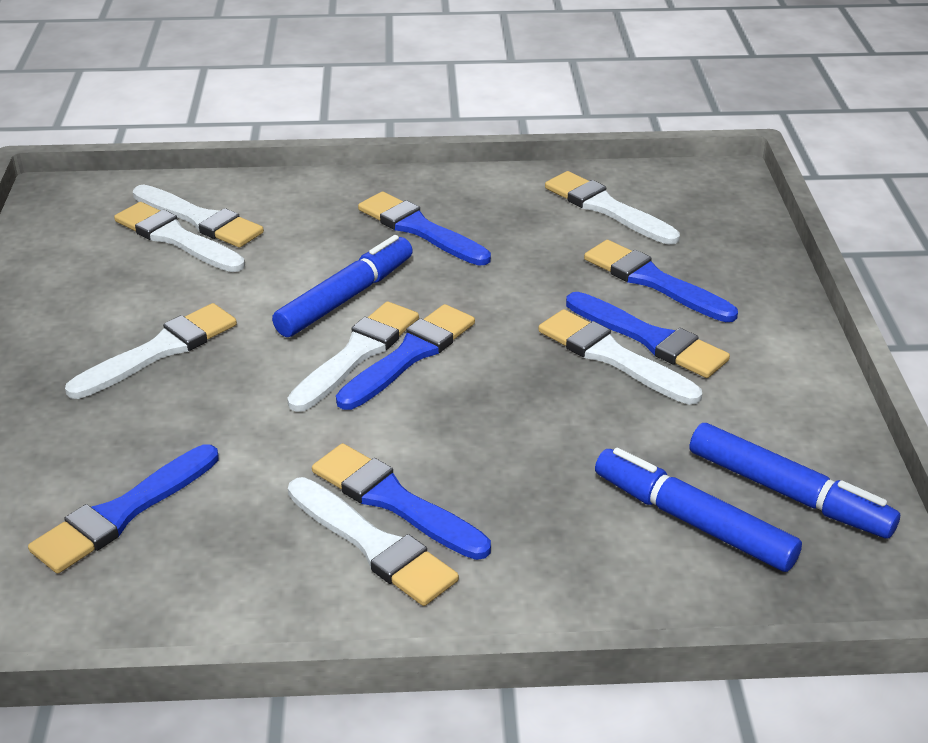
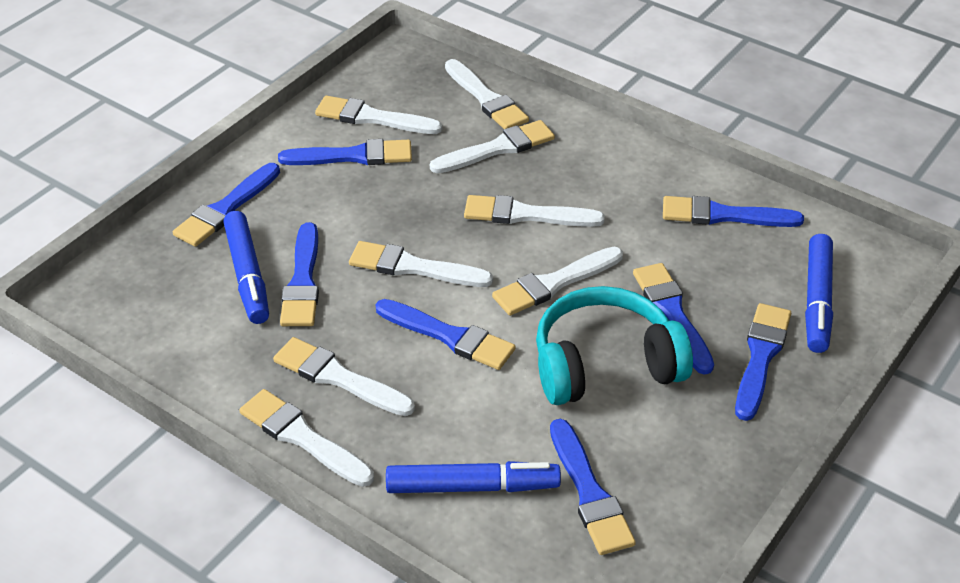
blue brush: [28,444,219,574] [312,443,491,560] [336,304,475,410] [358,192,491,266] [566,292,730,378] [584,240,738,322] = 6 -> [173,163,280,247] [278,139,412,165] [280,222,319,326] [376,299,516,370] [550,419,636,555] [633,263,714,375] [663,196,804,227] [735,303,791,421] = 8
turquoise headphones: none = 0 -> [536,286,693,405] = 1
white brush: [65,303,237,399] [114,202,245,272] [133,185,264,248] [287,301,419,412] [288,477,459,606] [538,309,702,405] [545,171,680,245] = 7 -> [239,389,374,487] [273,337,415,416] [315,96,442,134] [349,241,493,287] [430,120,555,173] [445,59,529,129] [464,195,605,227] [492,247,623,316] = 8

